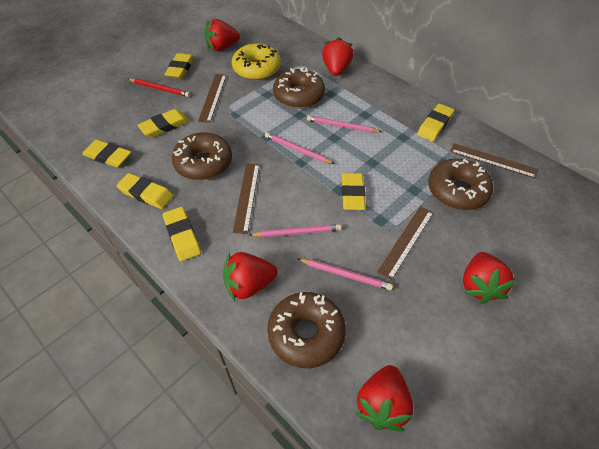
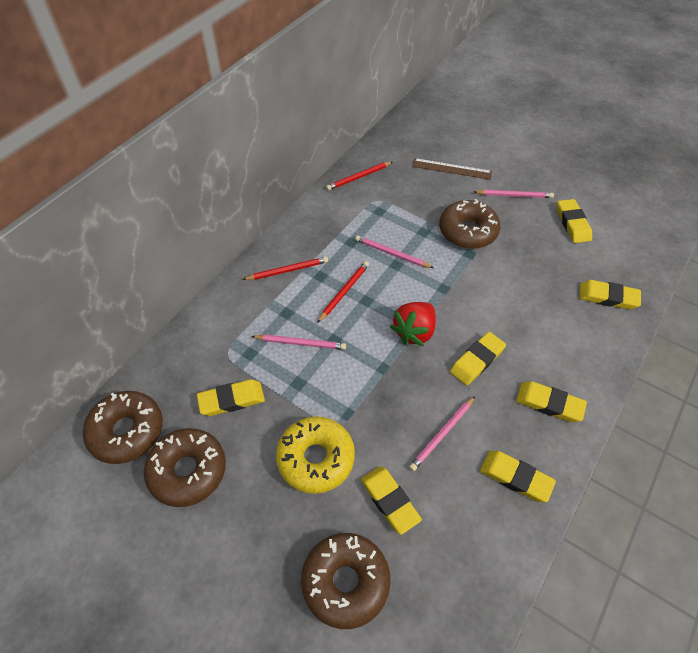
brown ruler: [198,74,227,123] [233,164,260,234] [377,206,434,280] [450,143,538,179] = 4 -> [412,158,492,180] = 1
red pencil: [128,78,190,97] = 1 -> [242,257,328,280] [317,261,369,323] [326,161,393,191] = 3
red strawberry: [205,19,240,51] [223,252,278,301] [322,37,353,76] [355,365,413,432] [463,252,516,304] = 5 -> [390,302,436,346] = 1

